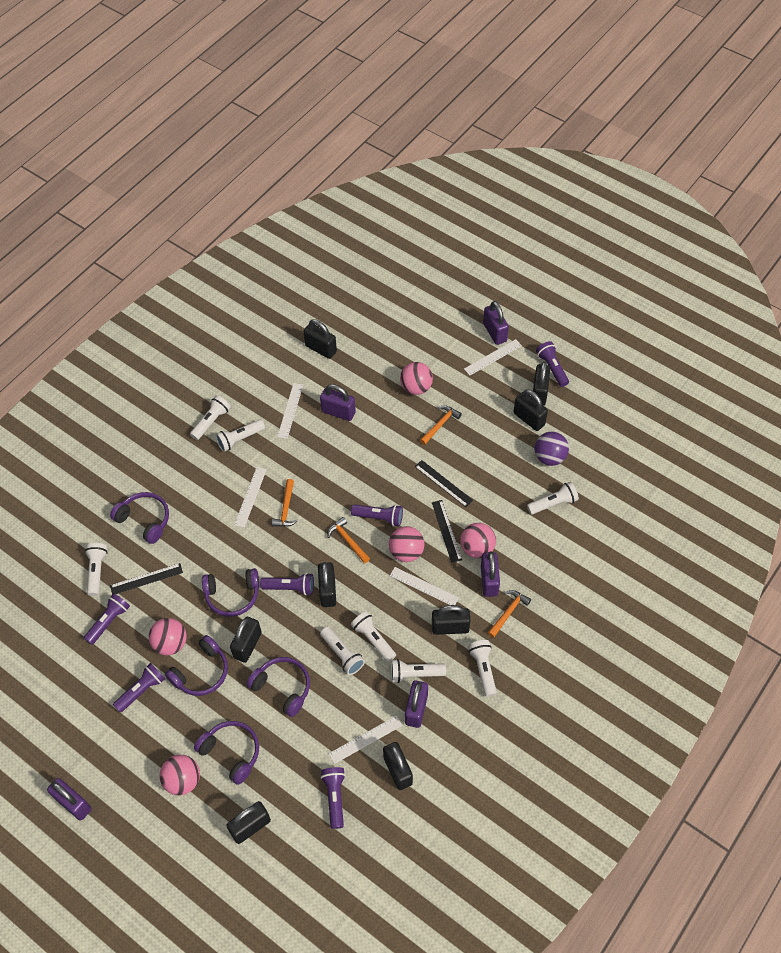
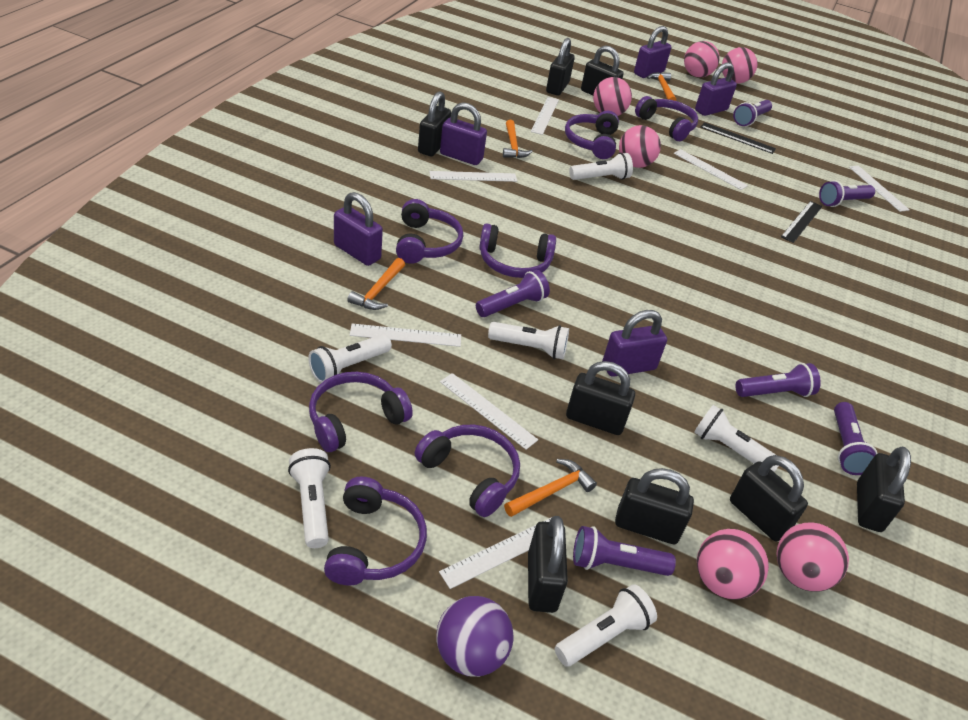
black ruler: [110,563,183,594] [415,460,473,507] [432,500,462,563] = 3 -> [701,122,776,154] [781,201,822,243] = 2
pink ball: [149,618,186,655] [160,755,200,795] [389,526,424,562] [400,362,433,395] [460,523,496,558] = 5 -> [593,77,632,116] [619,125,661,168] [684,41,720,78] [697,529,769,600] [722,47,757,84] [777,522,849,592] = 6
purple headphones: [110,492,169,544] [165,635,228,696] [194,721,259,785] [202,568,259,617] [247,657,310,717] = 5 -> [309,372,413,452] [324,477,427,586] [396,199,463,264] [415,425,520,517] [479,224,556,278] [565,111,619,159] [635,96,698,141] = 7
white flashlight: [85,543,108,596] [190,395,231,440] [216,420,265,452] [320,627,365,675] [351,611,396,662] [391,659,446,683] [468,640,497,697] [527,482,579,515] = 8 -> [288,448,331,548] [308,334,392,383] [488,322,569,359] [555,584,657,667] [569,153,633,180] [694,405,778,472] = 6
white ruler: [234,467,267,528] [277,383,303,439] [329,716,402,764] [390,567,459,605] [464,339,522,376] = 5 -> [350,323,461,347] [429,171,517,182] [439,517,552,589] [440,373,538,450] [531,97,559,135] [674,149,748,190] [849,166,910,212] = 7

